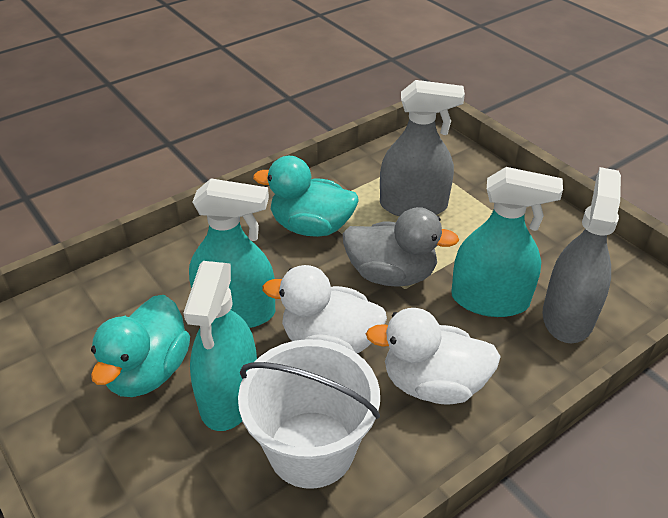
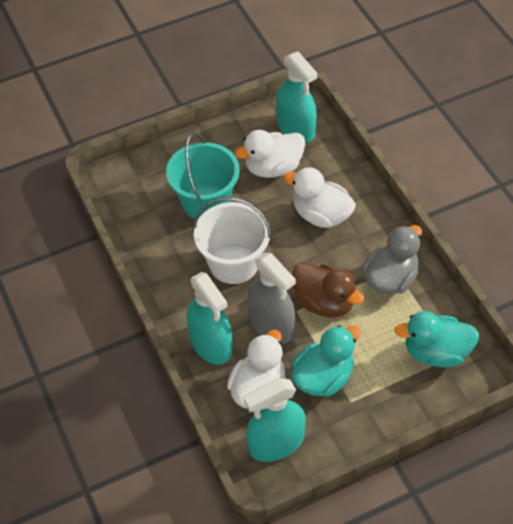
brown duck: none = 0 -> [292,263,364,317] = 1
grey spray bottle: [380,80,465,216] [542,167,621,343] = 2 -> [247,252,296,344] = 1
turquoise bucket: none = 0 -> [166,133,240,219] = 1
white duck: [262,265,387,353] [366,308,501,405] = 2 -> [227,330,286,409] [235,130,305,178] [284,167,356,228] = 3

